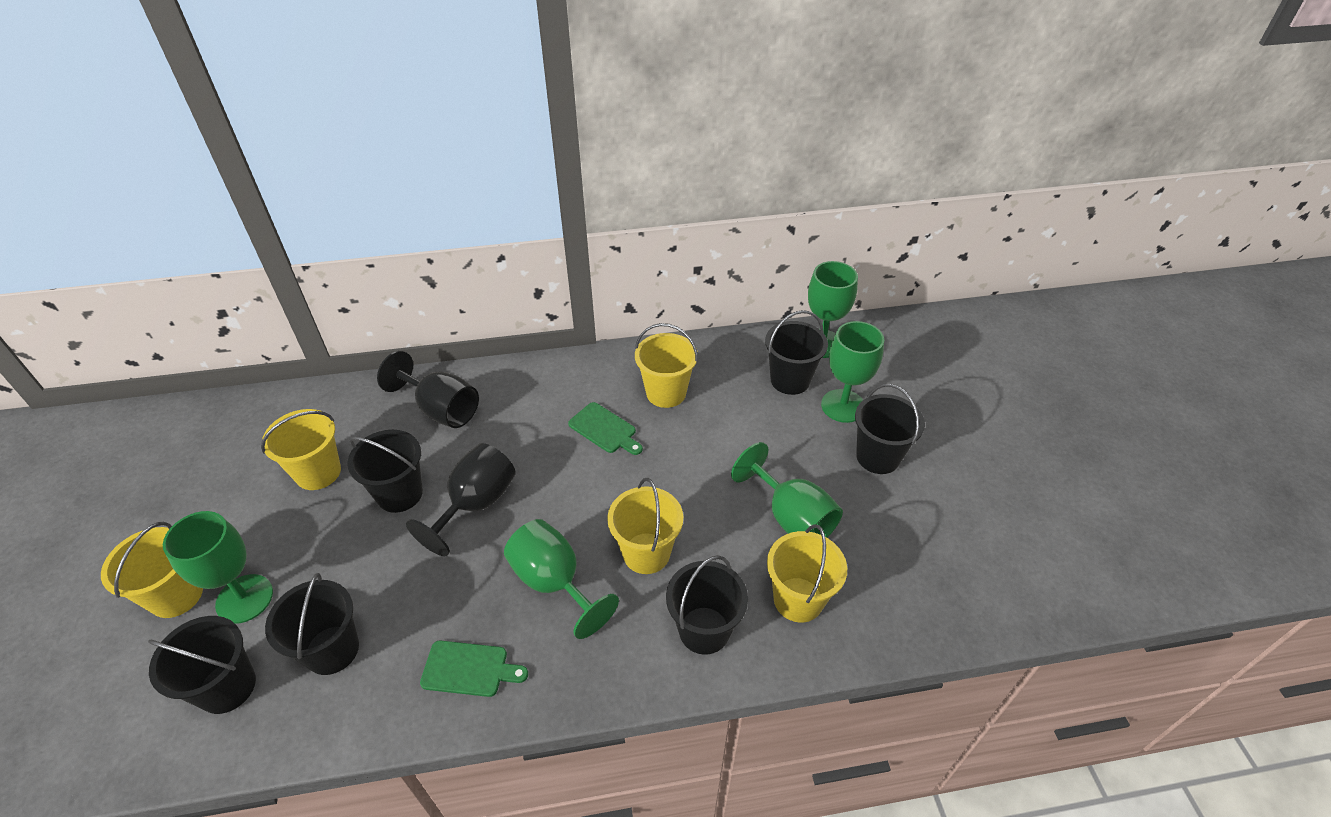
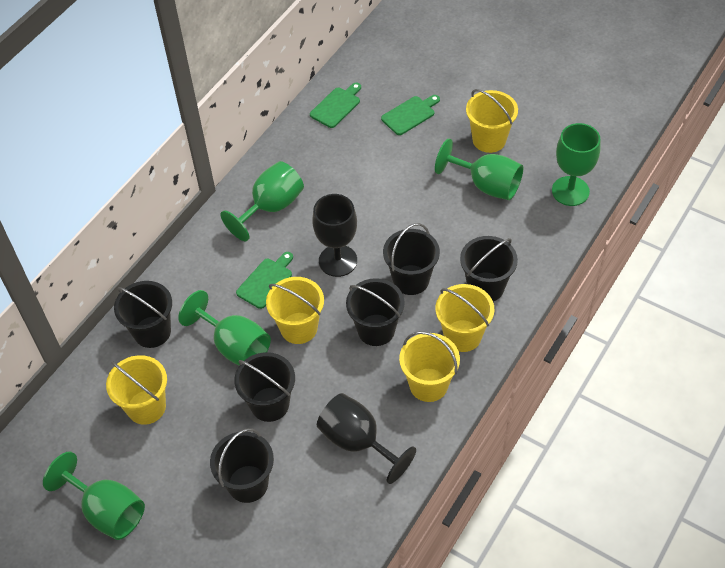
green cutting board: [420,640,528,697] [568,402,643,455] = 2 -> [236,252,293,309] [310,83,361,128] [381,95,440,135] = 3

